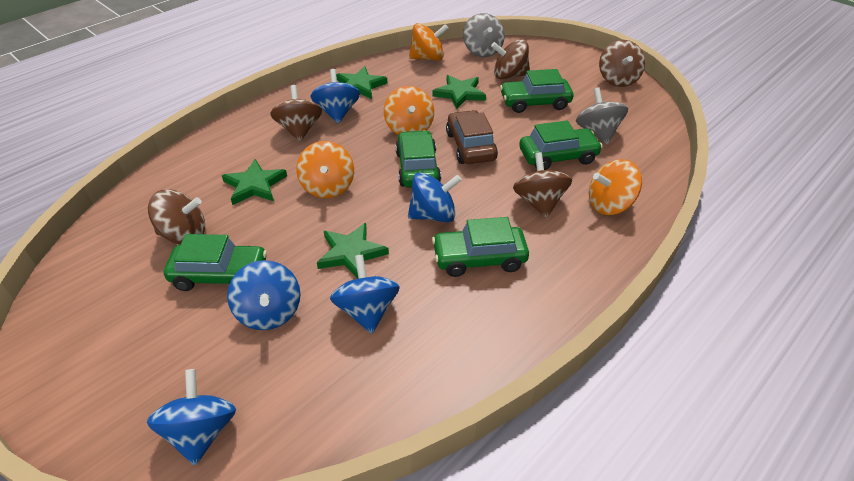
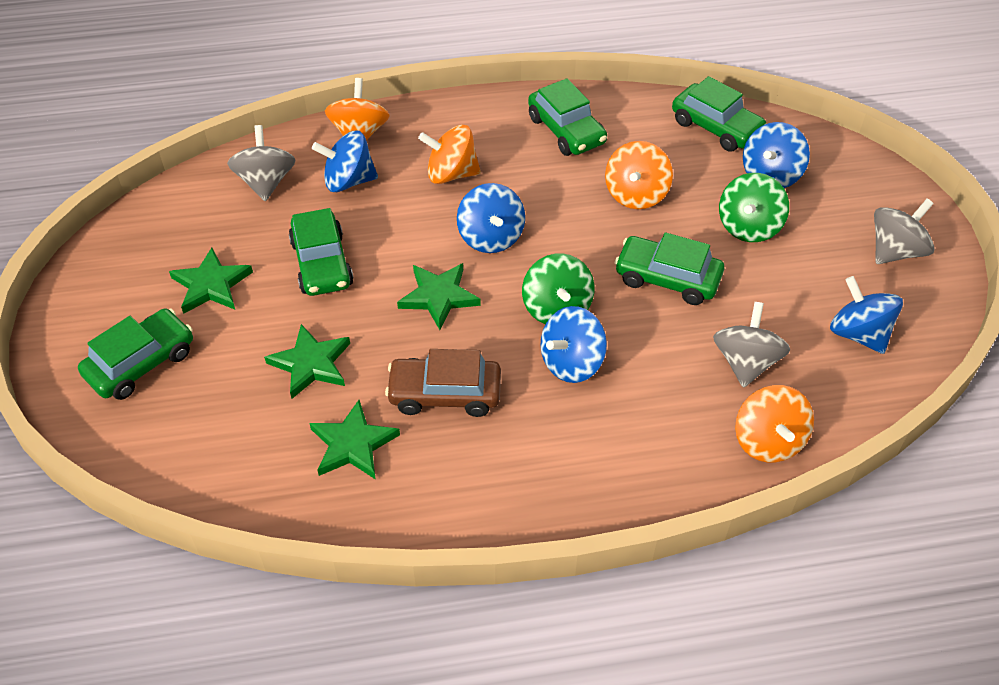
brown spinning top: [148,189,205,245] [270,85,322,142] [491,39,530,79] [513,152,572,218] [599,40,645,87] = 5 -> none = 0
green spinning top: none = 0 -> [522,253,595,324] [719,173,789,242] = 2
grey spinning top: [463,13,505,57] [576,87,628,145] = 2 -> [227,125,295,201] [713,302,790,388] [874,199,935,264] = 3

